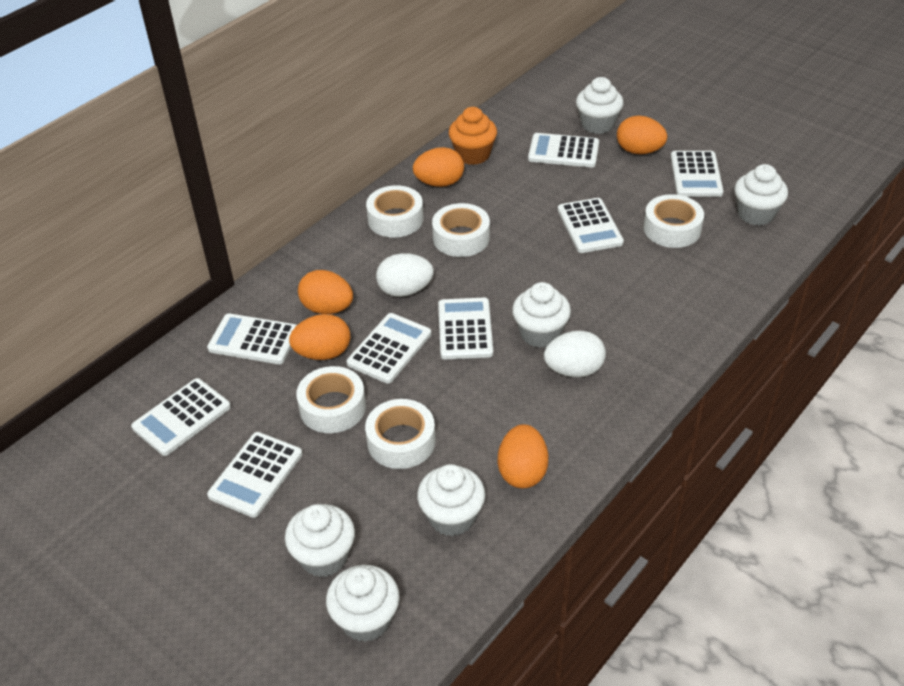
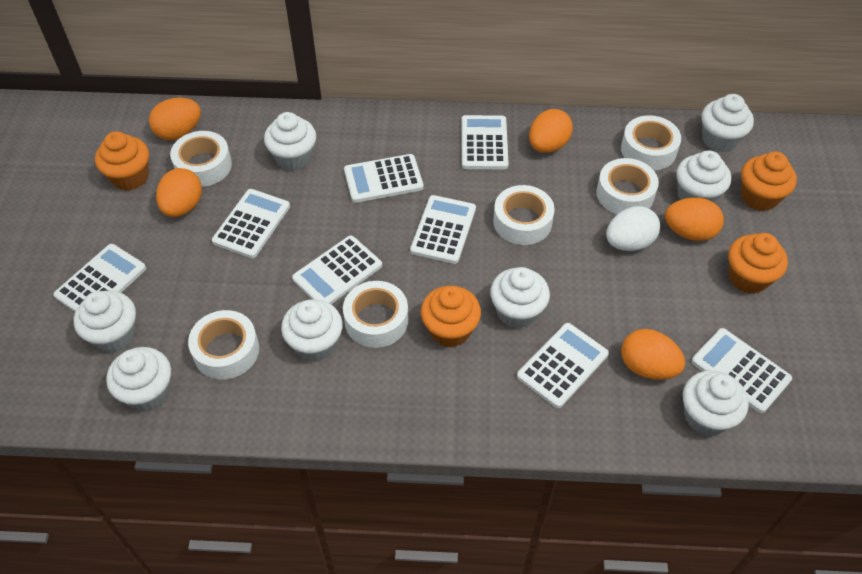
orange cupcake: [449,107,497,165] = 1 -> [95,132,149,191] [421,286,481,347] [728,233,788,294] [741,152,797,211] = 4
white cupcake: [285,504,355,577] [326,565,400,642] [417,464,485,536] [512,282,571,348] [576,77,624,134] [734,164,788,226] = 6 -> [74,291,136,353] [106,347,171,412] [264,112,316,171] [281,299,343,362] [490,267,550,329] [676,150,731,203] [683,370,749,436] [701,94,754,152] = 8
white egg: [376,253,434,297] [544,331,606,377] = 2 -> [606,206,660,251] = 1
white tape: [296,366,366,433] [365,399,436,469] [366,185,424,238] [432,203,490,257] [643,194,704,248] = 5 -> [170,131,232,187] [188,310,259,379] [343,281,408,348] [493,185,555,245] [596,158,659,214] [621,115,681,170] = 6

